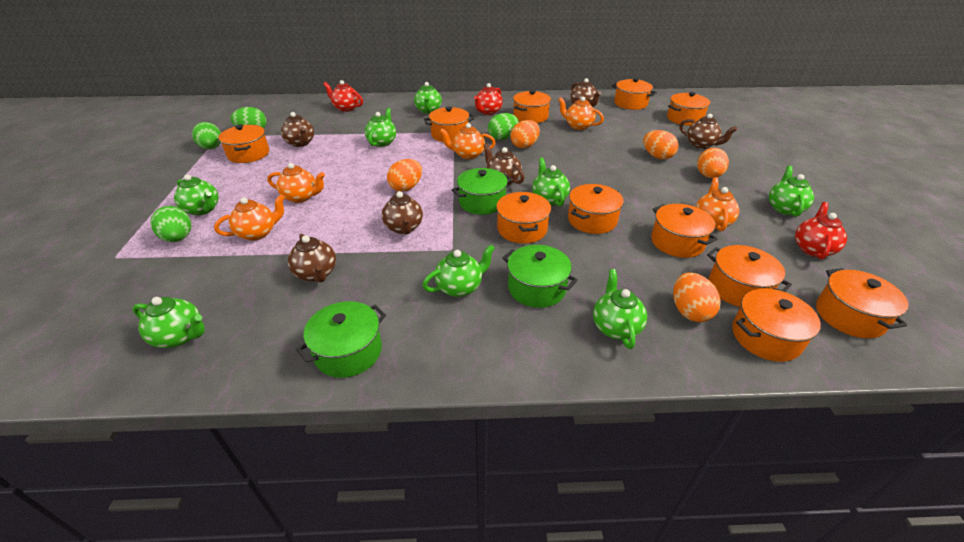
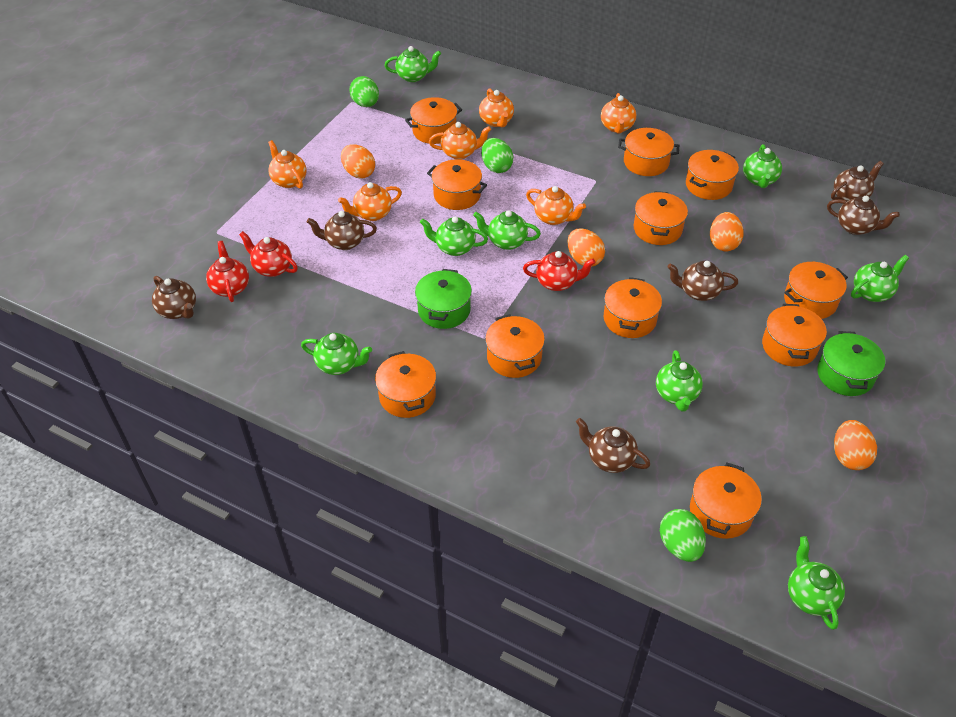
green egg: [150,206,191,242] [192,122,221,150] [230,107,267,128] [488,113,519,140] = 4 -> [349,76,379,107] [481,138,513,173] [660,509,706,562] = 3
green pot: [296,301,386,378] [452,168,512,215] [502,245,578,308] = 3 -> [415,269,472,329] [817,331,885,396] = 2
orange egg: [387,159,422,192] [510,120,540,148] [643,130,678,159] [673,273,721,322] [697,148,729,178] = 5 -> [341,144,375,179] [567,228,605,267] [710,212,744,251] [834,420,877,470] = 4
orange teapot: [214,194,285,241] [267,163,325,203] [439,123,496,159] [558,97,604,130] [695,177,739,232] = 5 -> [268,140,307,189] [338,182,402,221] [429,122,491,160] [479,88,514,127] [526,186,586,225] [601,93,636,134] = 6

